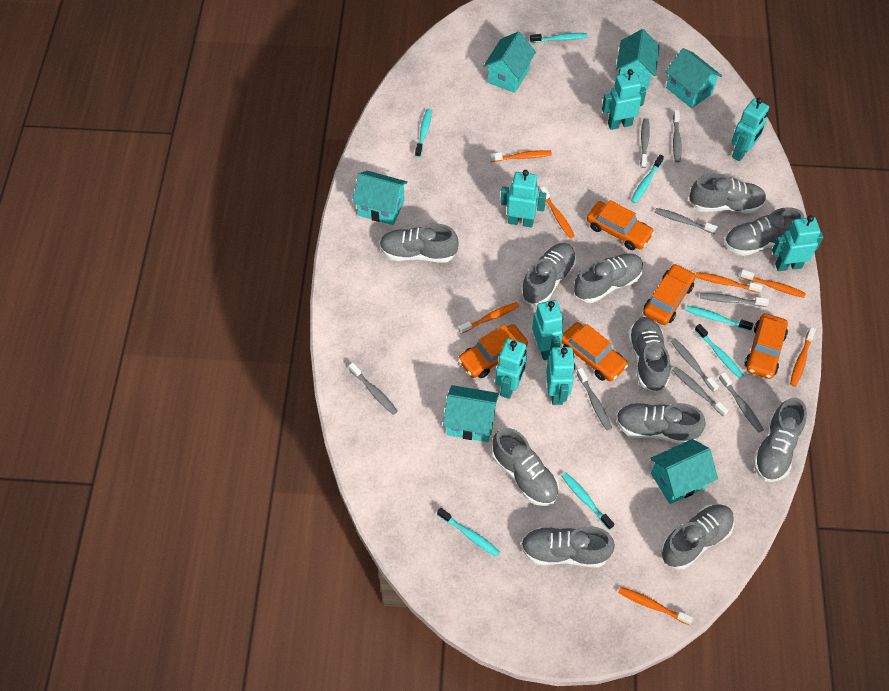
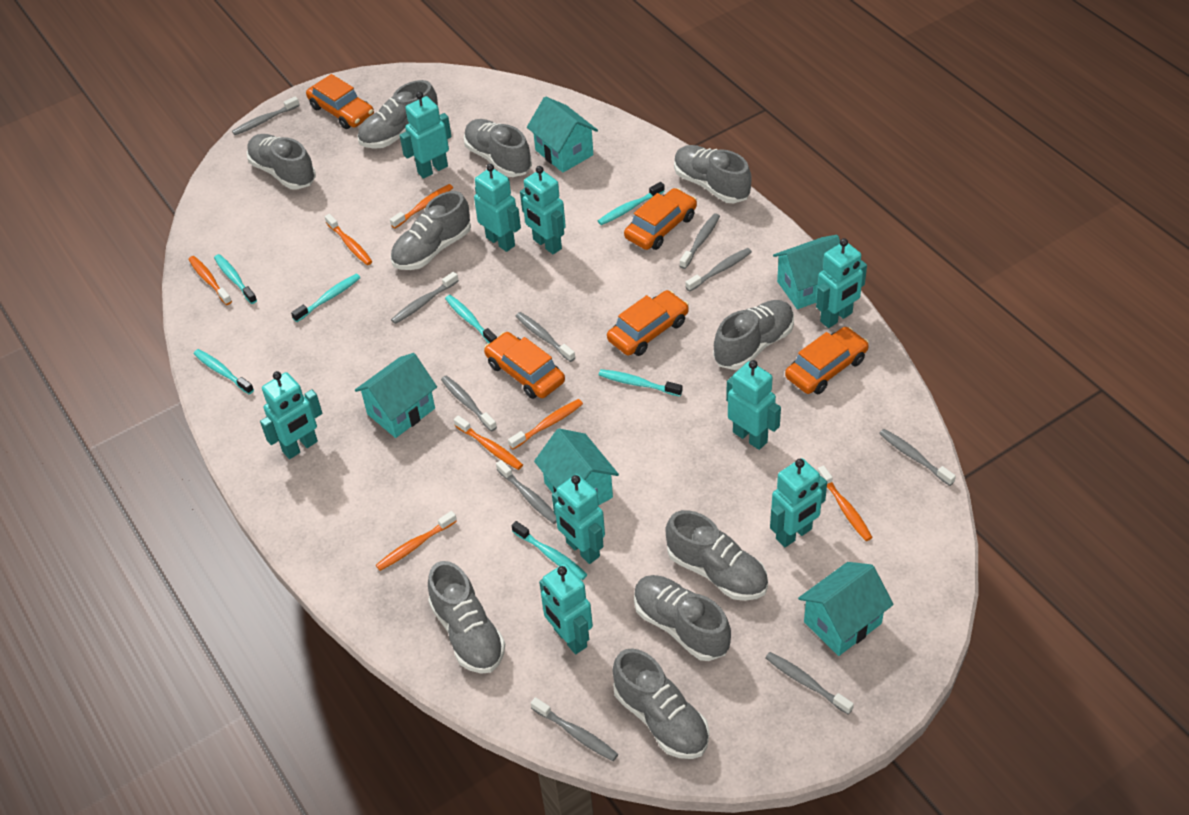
grey shoe: [379,223,459,263] [492,428,559,506] [521,243,576,305] [521,526,615,567] [574,254,644,303] [616,403,706,444] [628,317,671,392] [661,504,734,569] [689,173,767,213] [724,207,804,256] [753,398,807,482] = 11 -> [247,134,316,190] [357,80,438,149] [390,191,471,270] [428,561,505,674] [464,119,532,177] [613,648,709,759] [634,575,731,661] [665,510,768,601] [674,145,752,203] [713,300,794,370] = 10
grey toothbrush: [349,362,398,415] [577,368,612,430] [640,118,650,168] [655,208,718,234] [671,338,719,392] [672,367,729,417] [673,110,682,163] [700,293,769,307] [719,372,764,432] = 9 -> [232,96,300,135] [391,272,459,324] [441,375,497,431] [496,460,557,524] [516,312,576,362] [531,697,618,761] [680,213,720,269] [686,248,752,292] [765,652,854,715] [879,429,956,486] = 10
turquoise house: [352,171,408,225] [443,385,499,442] [484,31,536,93] [616,29,660,90] [650,439,718,504] [665,48,722,108] = 6 -> [355,353,437,438] [527,96,598,173] [534,428,619,505] [773,235,840,309] [798,562,894,656] = 5
turquoise robot: [495,338,527,399] [500,170,546,227] [532,300,563,360] [546,347,575,405] [602,69,646,130] [731,98,769,161] [772,215,823,271] = 7 -> [260,371,322,459] [400,92,451,179] [474,164,521,252] [520,166,566,255] [539,564,593,654] [552,474,605,564] [726,360,781,450] [770,458,827,547] [816,238,867,328] = 9

